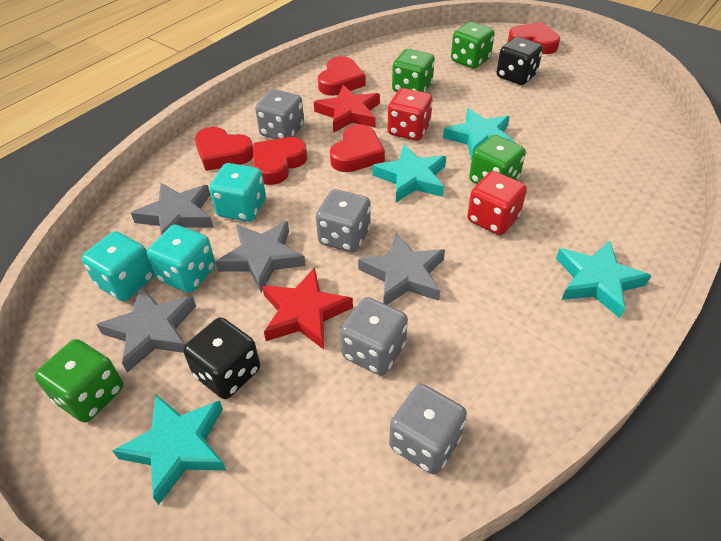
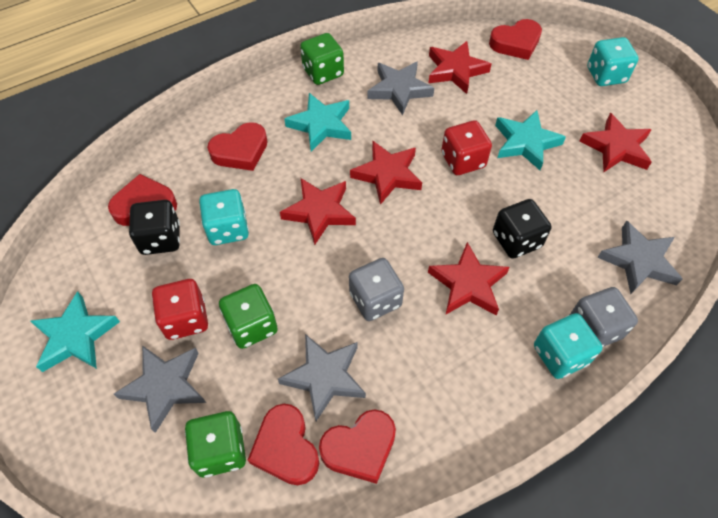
green dice: [35,339,123,423] [392,49,435,92] [451,22,495,69] [469,135,526,184] = 4 -> [185,411,246,477] [219,284,278,349] [300,33,344,85] = 3
grey dice: [255,89,304,139] [316,189,371,253] [340,297,408,376] [389,384,467,475] = 4 -> [349,258,404,321] [570,287,638,347] = 2
red star: [262,267,353,350] [314,85,380,133] = 2 -> [280,178,356,245] [350,141,422,205] [428,242,510,315] [429,41,492,94] [579,113,652,172] = 5
turquoise star: [113,395,226,505] [372,145,446,202] [443,108,515,161] [556,241,651,318] = 4 -> [30,291,120,372] [284,93,351,151] [495,110,566,170] = 3

